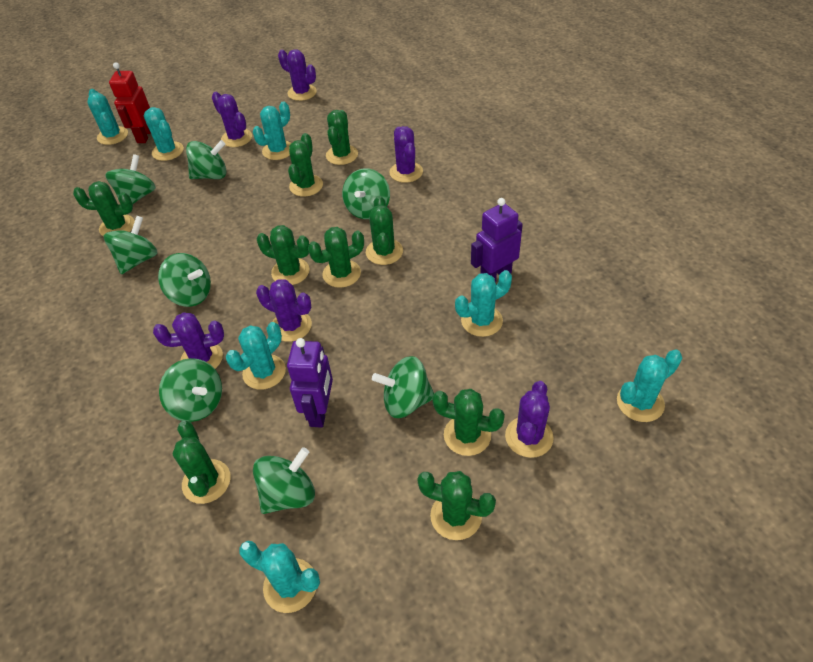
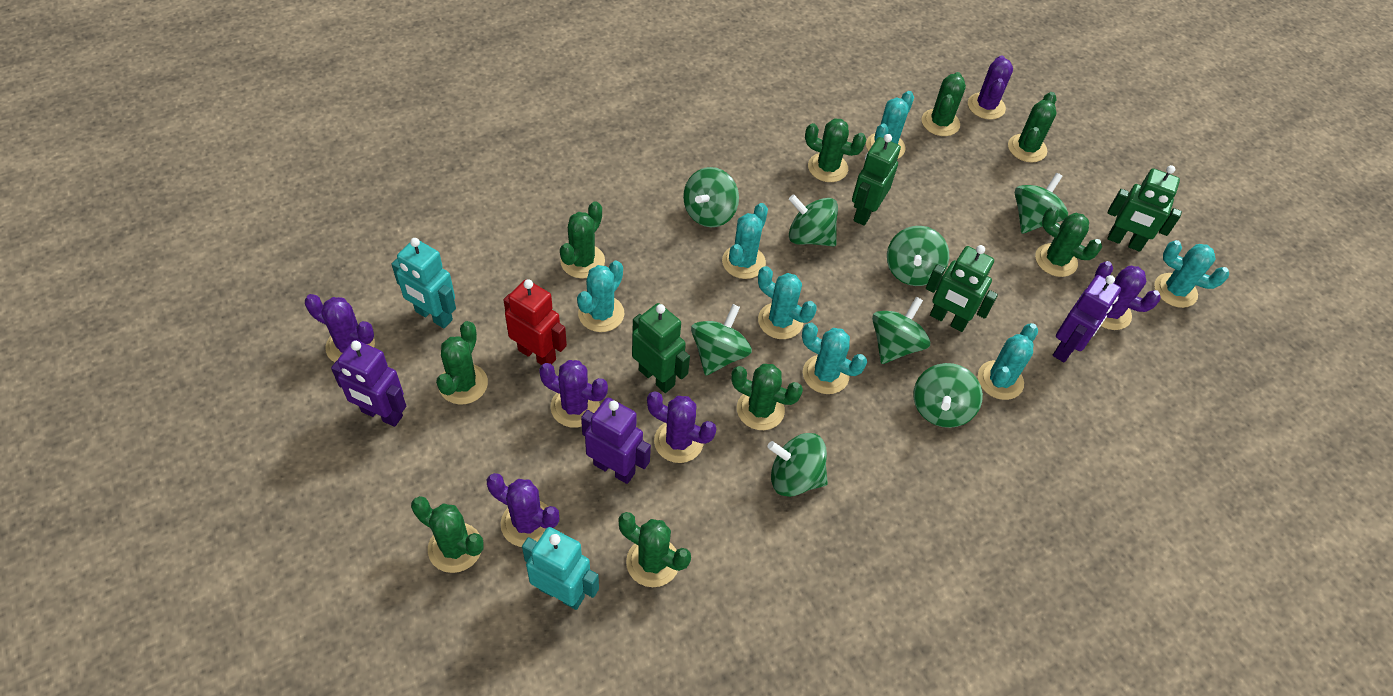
green robot: none = 0 -> [632,303,690,393] [852,134,901,226] [926,245,998,332] [1107,165,1182,252] = 4
purple robot: [287,338,333,428] [471,198,523,282] = 2 -> [331,340,406,427] [581,398,651,484] [1053,275,1121,363] = 3
turquoise robot: none = 0 -> [391,238,456,328] [522,527,599,610] = 2

